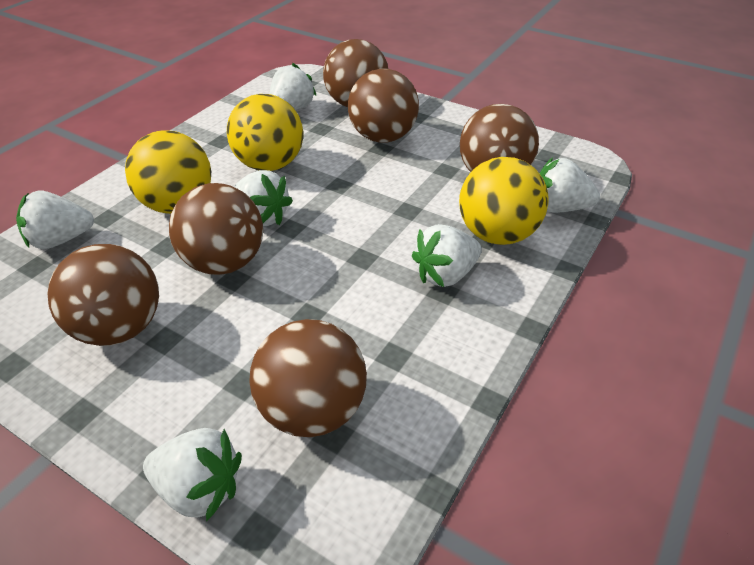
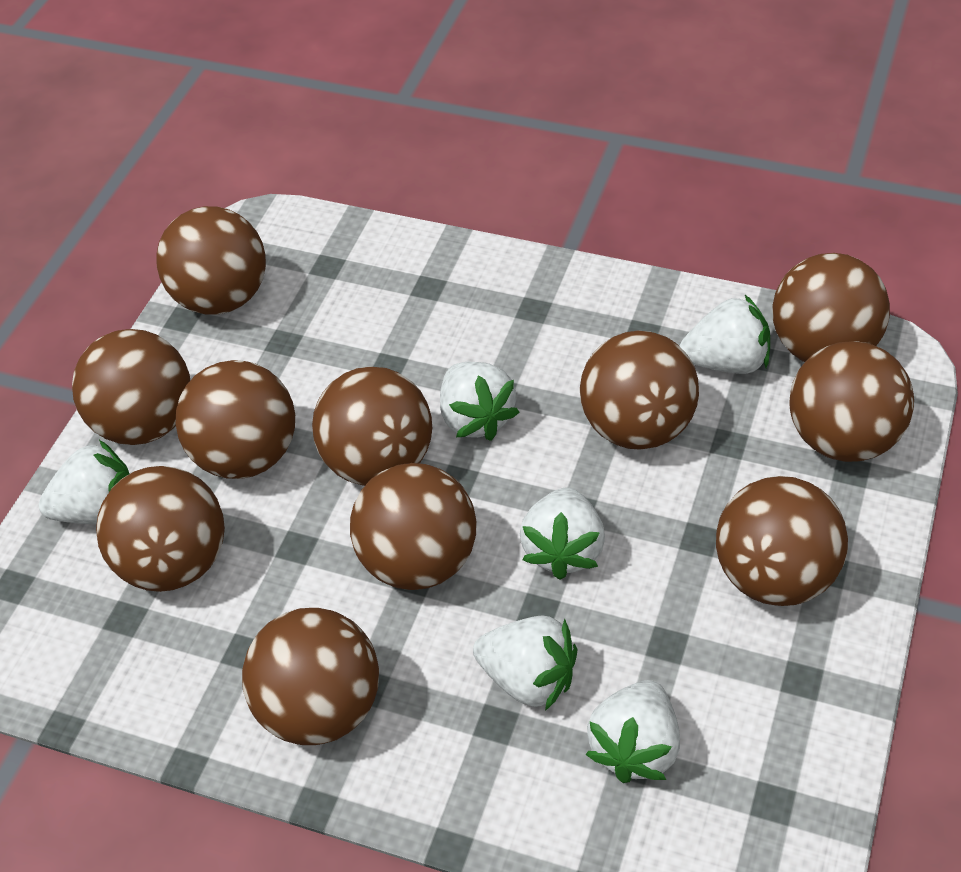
brown ball: [48,244,159,346] [169,183,263,275] [249,319,367,437] [323,39,388,107] [348,69,419,143] [460,104,539,172] = 6 -> [72,329,190,445] [96,466,225,592] [156,206,266,315] [176,360,295,479] [242,608,379,745] [312,367,432,486] [350,463,477,590] [580,331,699,450] [716,476,848,606] [772,253,890,362] [789,341,914,462] = 11
yellow ball: [125,130,211,214] [227,94,303,171] [459,157,549,245] = 3 -> none = 0

